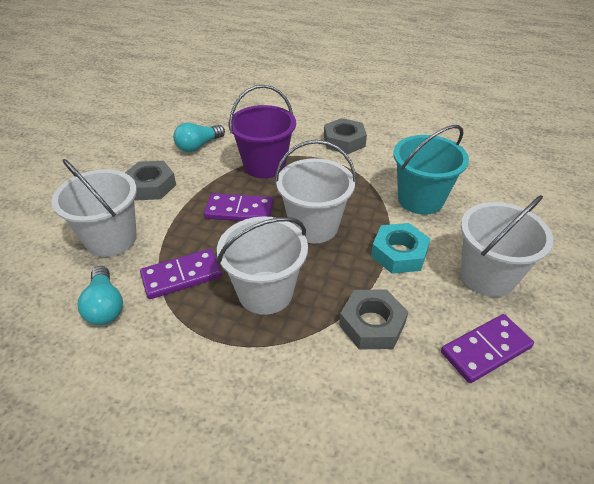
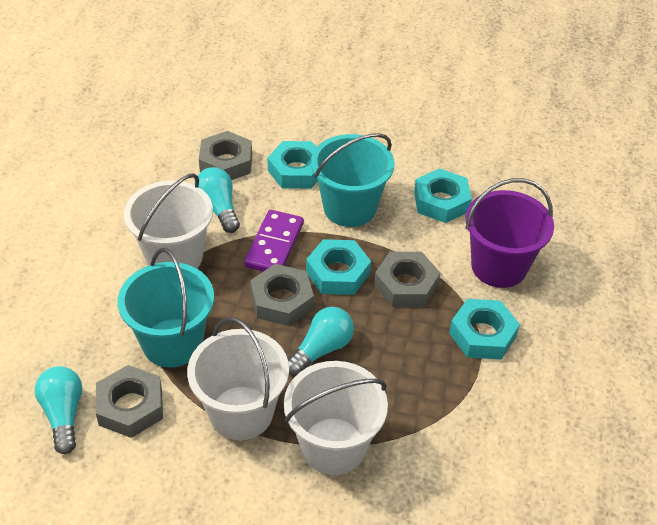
grey nut: [125,161,176,200] [324,118,367,154] [339,289,408,350] = 3 -> [96,365,163,438] [199,131,252,180] [250,264,314,326] [374,252,440,307] = 4
purple domino: [140,249,222,299] [204,193,274,221] [441,314,534,383] = 3 -> [244,210,304,272] = 1
turquoise bucket: [393,125,469,215] = 1 -> [118,248,214,368] [311,133,395,227] = 2
turquoise light bulb: [78,266,123,325] [173,122,225,152] = 2 -> [35,366,82,454] [194,167,240,233] [288,307,354,376] = 3
turquoise nut: [371,223,430,274] = 1 -> [267,141,318,189] [306,239,371,295] [414,168,472,223] [449,299,520,359] = 4
white bucket: [52,159,137,257] [217,216,308,315] [275,140,357,243] [461,195,554,297] = 4 -> [124,173,213,268] [187,317,289,441] [284,361,388,475] = 3

